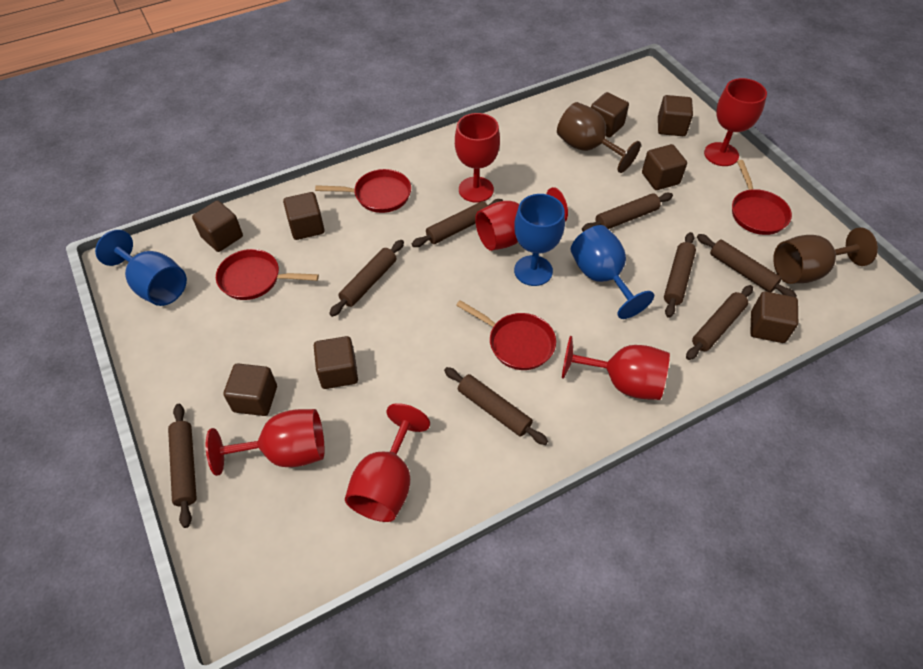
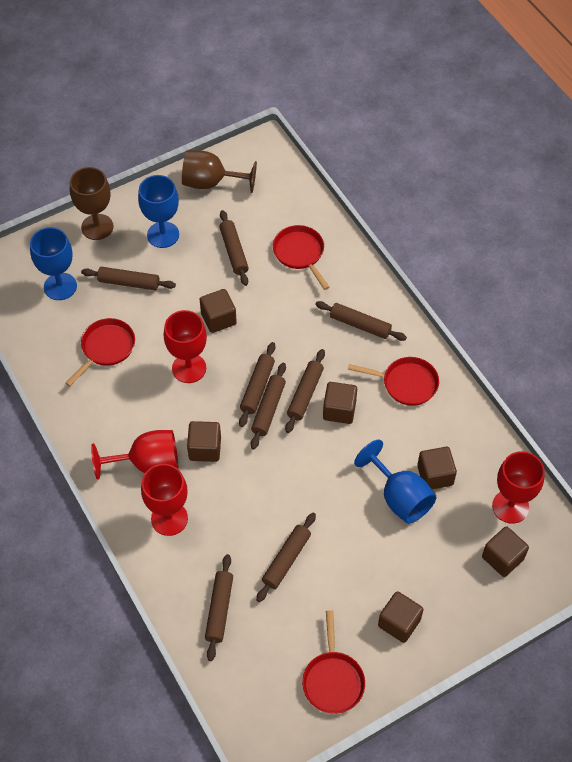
brown cube: [192,201,243,252] [223,363,277,416] [283,192,325,240] [314,336,358,389] [591,92,629,138] [642,144,687,190] [658,95,693,136] [750,291,798,343] = 8 -> [187,421,221,462] [200,289,237,333] [323,382,357,424] [378,591,424,643] [417,447,457,489] [482,526,529,577] = 6
red goblet: [206,409,324,476] [345,403,430,522] [455,113,500,202] [475,187,568,251] [562,336,670,400] [704,78,767,166] = 6 -> [91,430,178,480] [141,464,188,536] [164,310,207,383] [492,451,545,524] = 4

